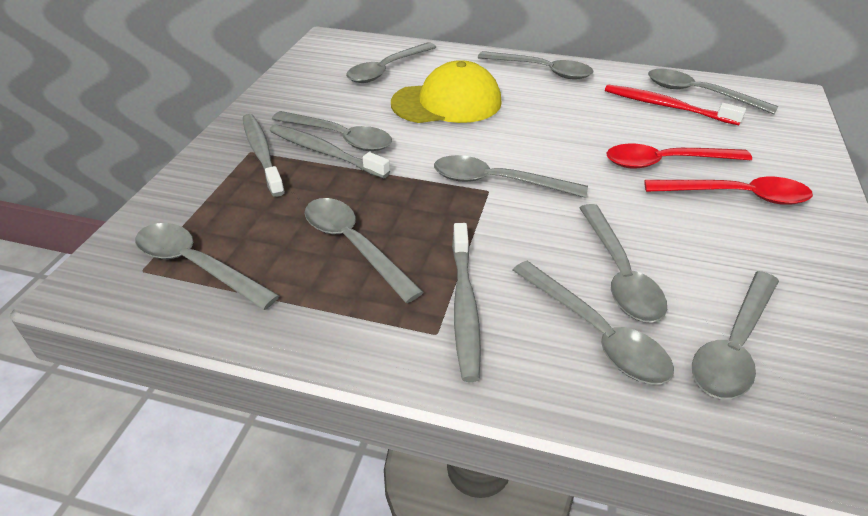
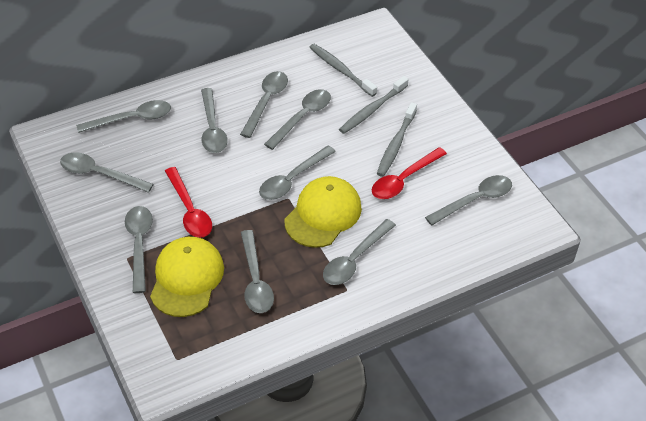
red toothbrush: [605,84,746,125] = 1 -> none = 0
yellow cap: [391,60,502,123] = 1 -> [150,237,224,317] [285,176,362,248] = 2

